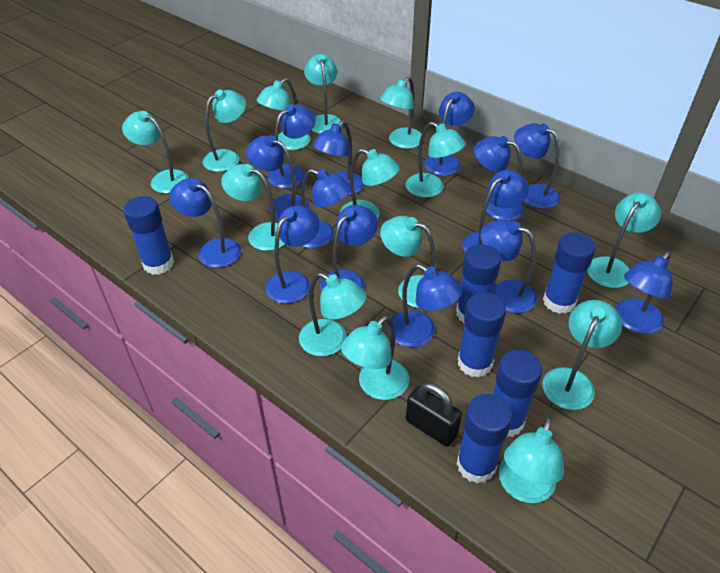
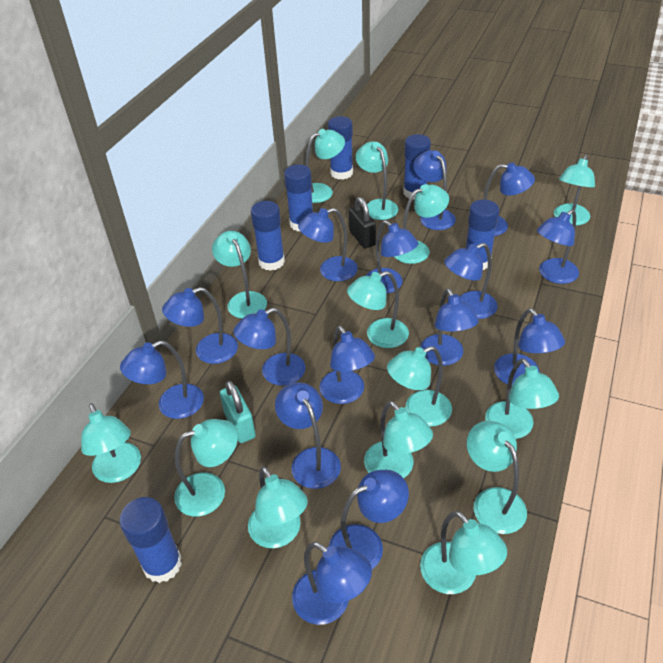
blue lamp: [169,178,241,268] [246,135,309,219] [265,206,320,304] [268,104,316,188] [301,169,351,248] [312,120,364,196] [320,205,378,292] [388,264,463,347] [424,92,475,176] [462,170,529,252] [474,136,524,221] [480,219,537,313] [514,123,560,209] [616,252,673,334] = 14 -> [120,341,204,419] [162,287,238,364] [233,308,306,386] [275,382,341,489] [292,542,372,625] [298,208,358,281] [320,326,375,404] [329,470,409,569] [366,220,418,294] [413,150,456,230] [420,288,479,366] [444,243,497,319] [484,163,535,236] [494,308,565,385] [537,209,579,284] = 15
turquoise padlock: none = 0 -> [220,381,256,443] = 1

